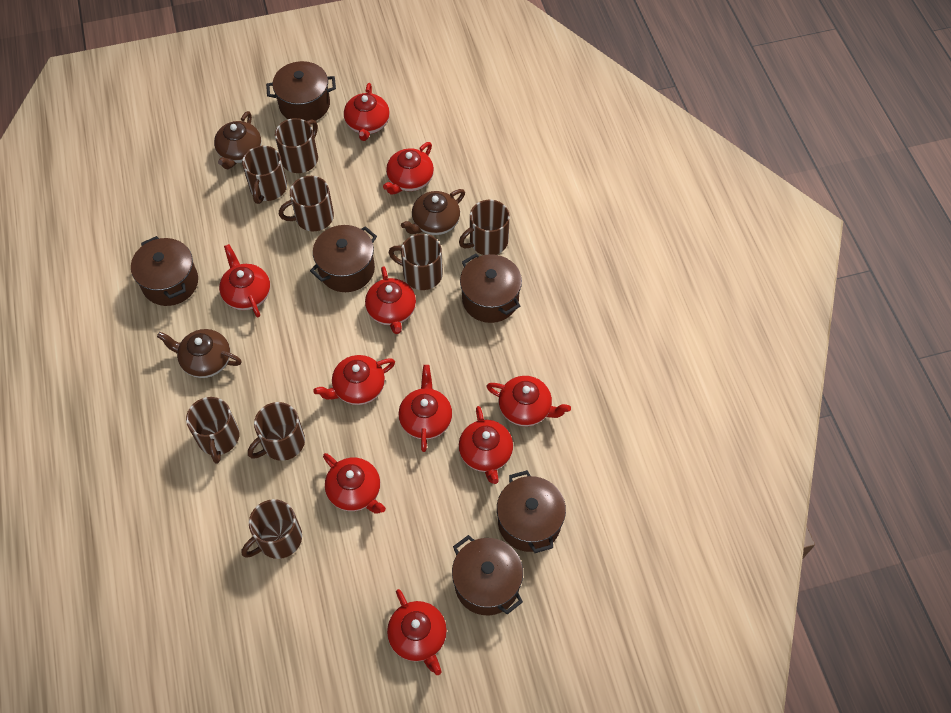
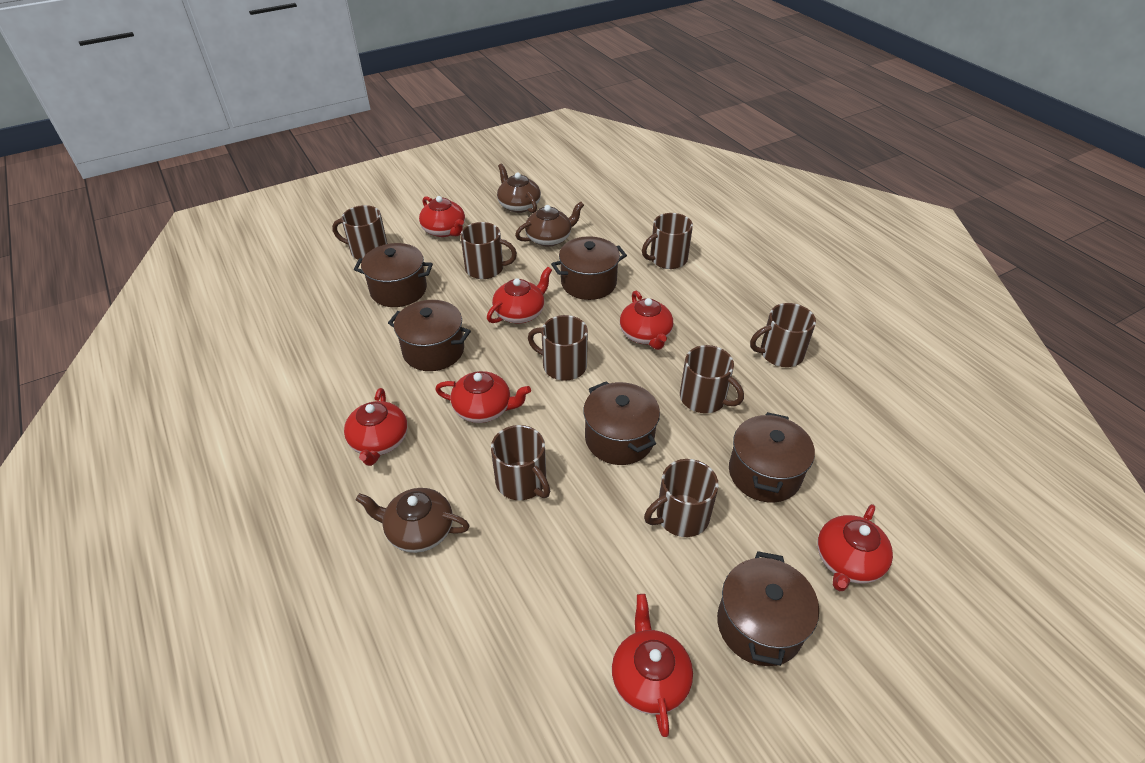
red teapot: [219,244,270,317] [313,355,395,405] [323,453,386,514] [344,83,390,141] [365,266,416,334] [383,142,434,195] [387,589,447,675] [399,365,452,452] [459,406,513,484] [486,376,571,426] = 10 -> [344,388,408,466] [419,196,465,237] [435,371,531,423] [487,267,552,323] [612,594,693,737] [620,291,673,350] [817,504,893,591] = 7

